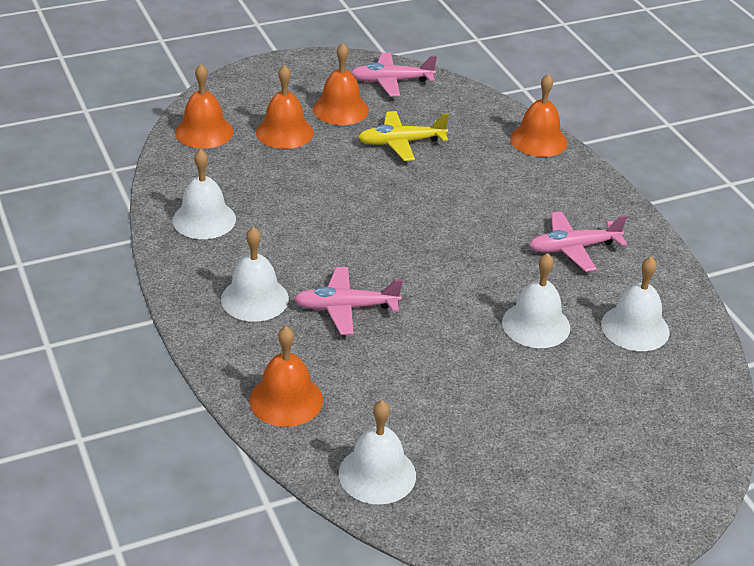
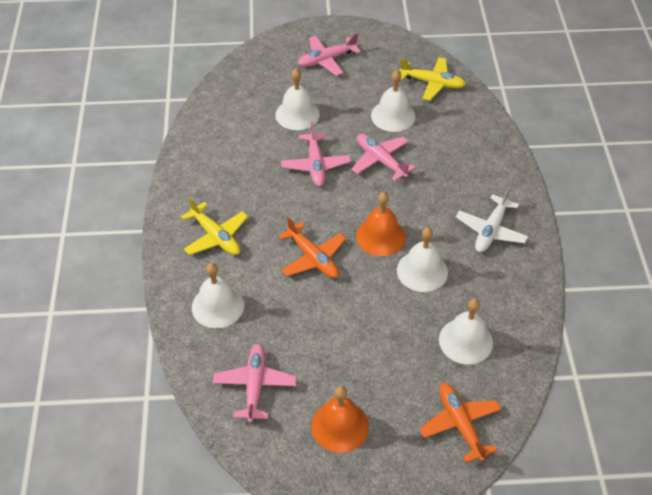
orange bell: [175,64,233,148] [249,326,323,427] [256,65,314,149] [313,43,369,125] [510,73,567,157] = 5 -> [311,386,369,453] [356,192,405,256] = 2
orange plane: none = 0 -> [278,217,346,278] [420,383,501,463] = 2
pink plane: [294,267,402,335] [351,53,437,96] [529,211,627,272] = 3 -> [213,344,297,423] [281,122,351,187] [297,33,361,76] [352,134,416,181] = 4
white plane: none = 0 -> [456,187,528,252] = 1
yellow plane: [358,111,449,161] = 1 -> [181,197,248,255] [399,57,466,101] = 2

